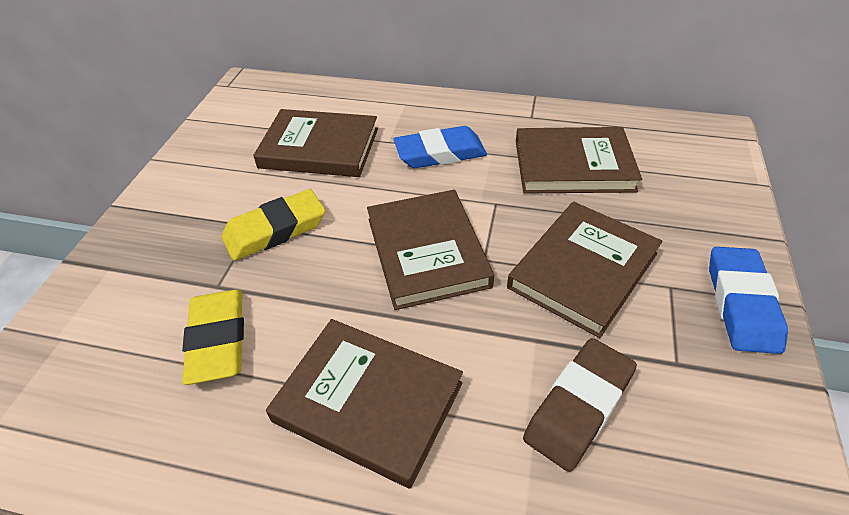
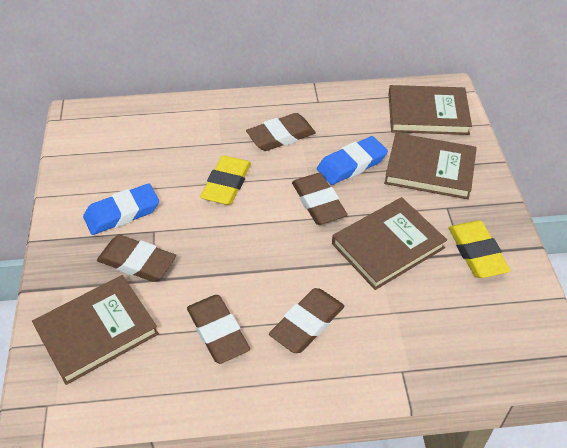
brown book: [253,109,378,177] [266,319,463,489] [367,190,494,310] [507,202,662,338] [516,127,642,194] = 5 -> [32,275,159,385] [332,197,447,290] [384,133,477,199] [389,85,472,135] = 4
brown eraser: [523,338,637,472] = 1 -> [97,235,176,282] [187,295,250,364] [246,113,316,151] [269,288,345,353] [292,173,347,225] = 5

